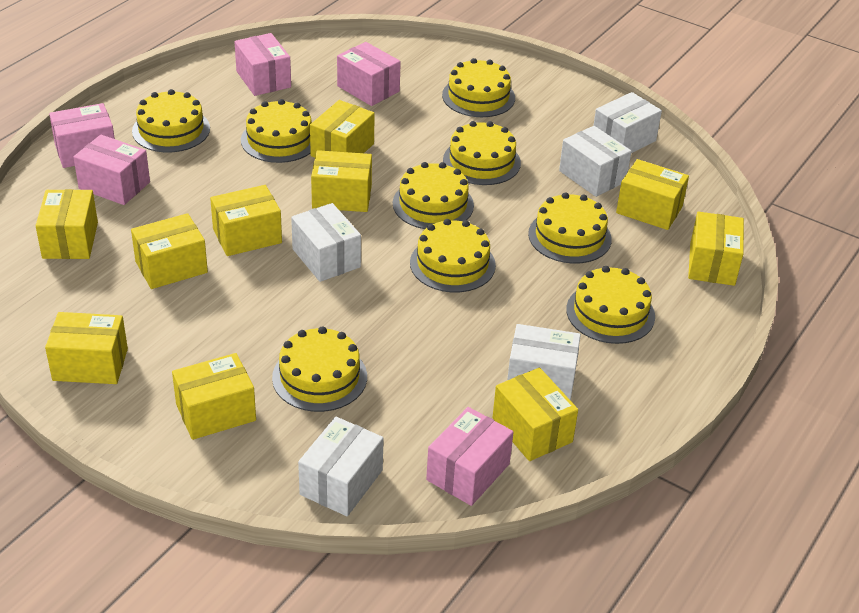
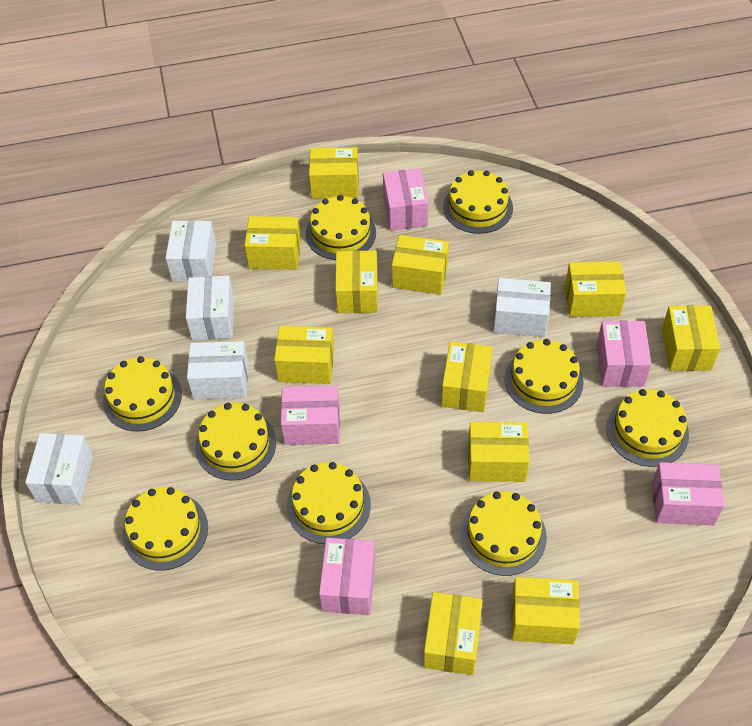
yellow box: [36,189,98,259] [45,312,128,384] [131,213,208,289] [172,353,256,440] [210,185,282,256] [310,100,375,158] [311,150,372,212] [492,367,578,461] [616,159,689,230] [688,212,744,286] = 10 -> [244,216,301,270] [274,326,334,384] [309,147,359,199] [335,250,378,313] [392,235,449,295] [424,592,483,675] [441,341,493,412] [468,422,530,482] [511,577,580,645] [565,261,626,317] [662,305,720,371] = 11

